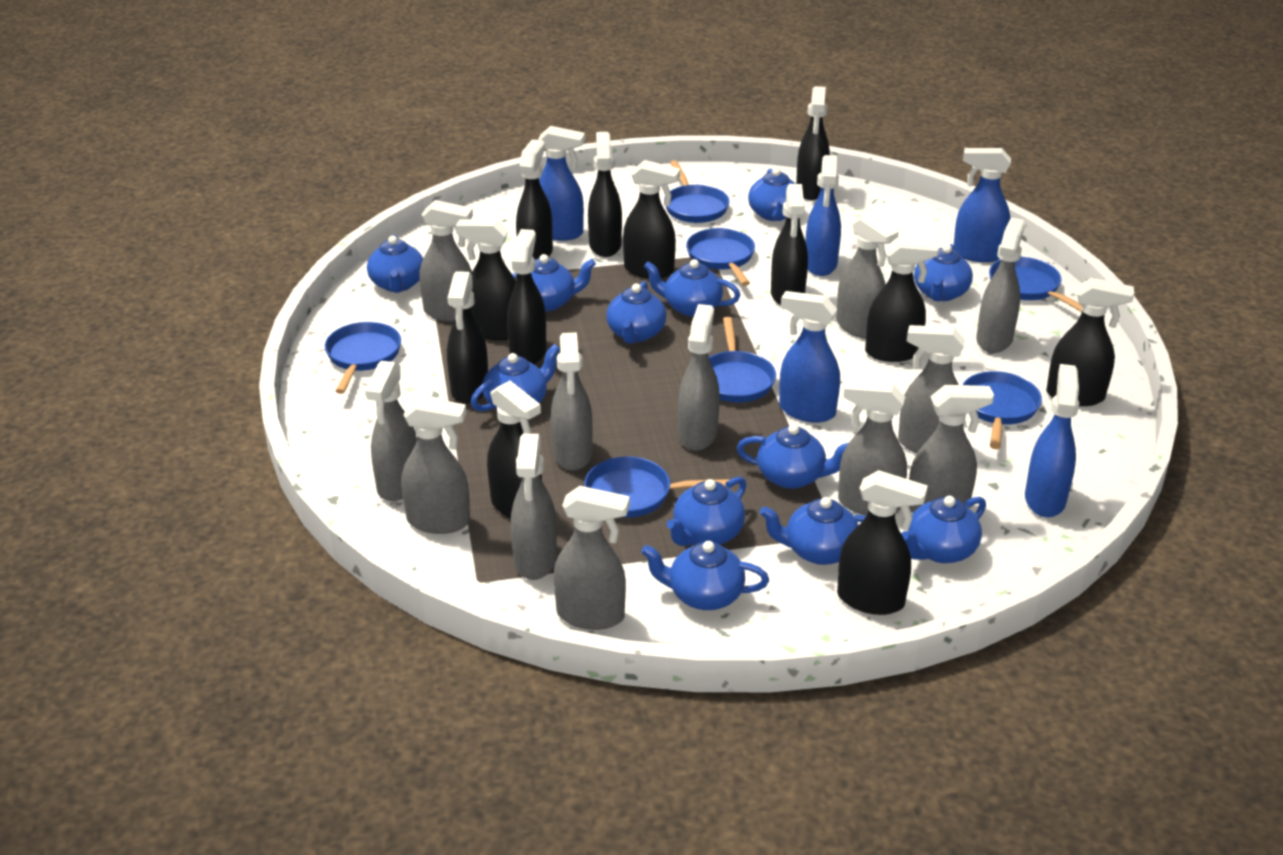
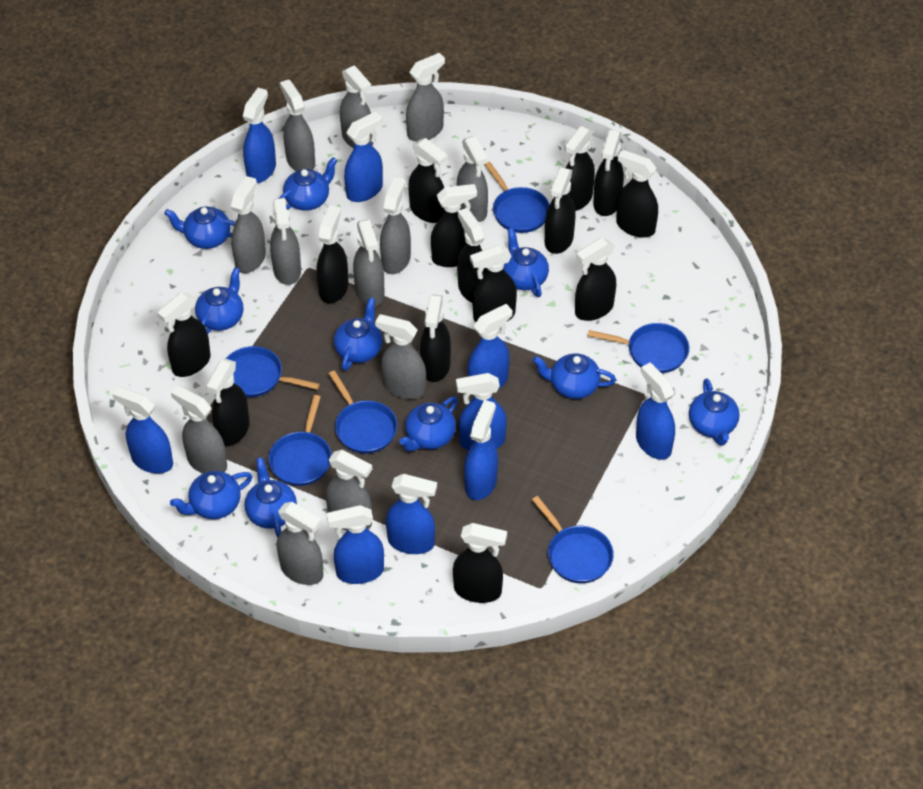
black spray bottle: [447,271,488,404] [456,219,516,340] [487,381,542,519] [507,229,547,364] [516,139,553,259] [588,132,622,257] [623,160,680,278] [771,184,808,305] [796,86,830,200] [837,470,928,615] [865,238,939,362] [1046,278,1134,406] = 12 -> [157,292,210,377] [206,359,250,446] [316,205,348,303] [408,138,448,223] [420,294,451,382] [431,184,477,267] [453,523,507,603] [457,208,487,303] [470,245,517,322] [545,167,576,254] [564,126,595,211] [575,238,616,321] [593,130,624,216] [616,150,658,238] = 14
blue pan: [325,322,401,394] [584,457,730,517] [664,160,730,223] [686,228,755,286] [709,317,776,402] [962,371,1042,449] [989,257,1082,312] = 7 -> [226,346,320,397] [268,395,332,486] [329,371,398,454] [484,162,550,233] [532,496,614,583] [588,323,689,373] = 6
blue spray bottle: [538,126,585,240] [779,291,840,422] [805,155,841,276] [954,148,1011,262] [1025,364,1079,517] = 5 -> [112,386,173,474] [243,88,276,183] [327,505,384,584] [344,111,383,202] [386,474,437,554] [456,373,507,450] [464,400,498,500] [468,304,513,389] [636,363,675,460] = 9
blue teapot: [367,235,423,293] [471,344,560,411] [512,254,596,312] [606,281,667,344] [641,541,769,610] [644,259,740,317] [667,477,746,546] [737,424,848,489] [748,168,795,221] [760,497,866,565] [901,496,986,563] [914,244,973,302] = 12 -> [164,207,236,249] [170,471,252,519] [195,268,244,334] [245,457,297,538] [279,157,338,211] [334,298,383,371] [399,396,458,451] [504,228,549,297] [533,353,616,399] [689,378,740,445] = 10

